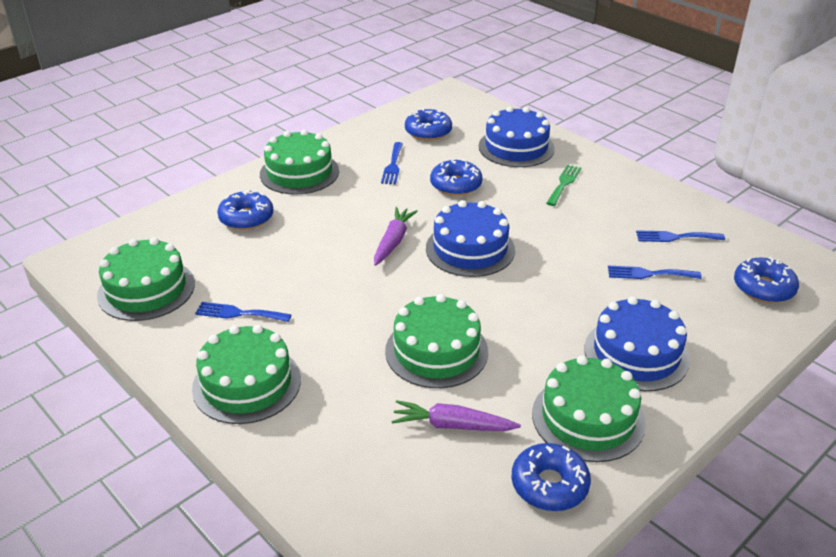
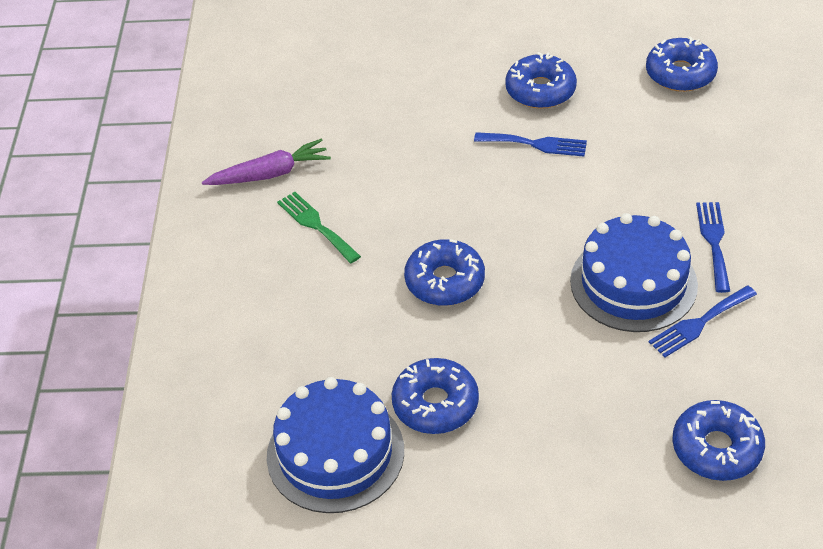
blue cake: [426,200,515,277] [479,106,555,167] [584,296,690,391] = 3 -> [267,377,404,513] [570,213,698,332] = 2
blue fork: [195,302,291,322] [381,142,403,185] [608,265,702,279] [636,230,725,242] = 4 -> [474,132,587,157] [649,286,757,357] [696,202,730,293] = 3
green cake: [97,237,195,321] [192,325,301,424] [260,129,339,195] [385,294,488,388] [532,356,646,462] = 5 -> none = 0
purple carrot: [374,207,418,266] [391,400,521,431] = 2 -> [202,139,331,185] = 1

